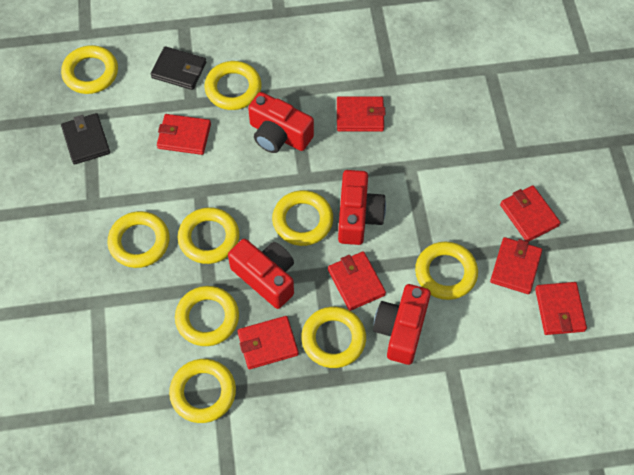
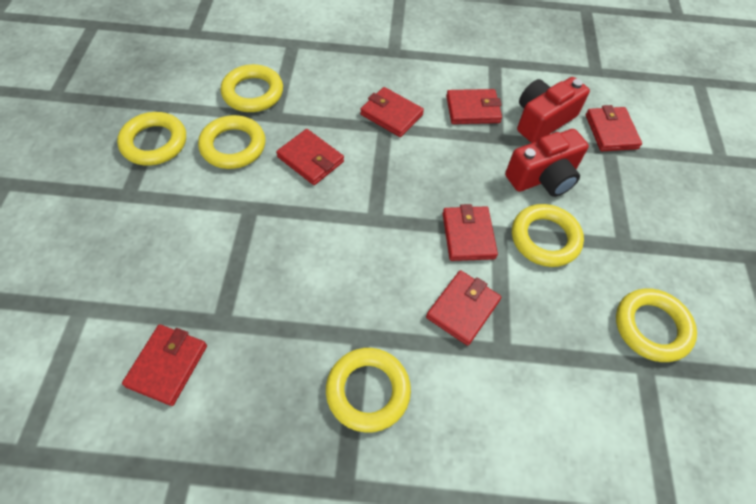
black wallet: [61,113,110,165] [151,46,206,90] = 2 -> none = 0
red camera: [228,239,294,309] [248,92,314,153] [338,170,386,245] [373,284,431,365] = 4 -> [505,129,589,197] [517,77,590,143] = 2
yellow ring: [61,45,118,94] [108,211,170,268] [169,359,236,423] [175,286,239,346] [178,207,239,264] [204,61,262,110] [272,190,333,246] [301,307,366,368] [415,241,478,300] = 9 -> [117,112,186,166] [198,115,265,169] [221,64,283,112] [326,348,411,433] [512,204,584,267] [616,288,697,362] = 6

